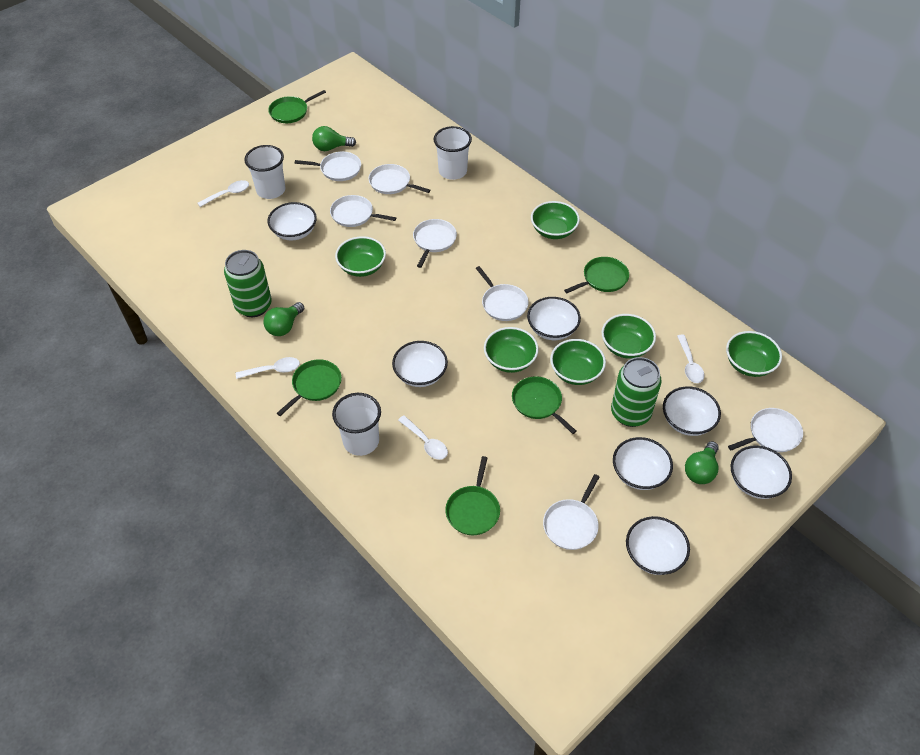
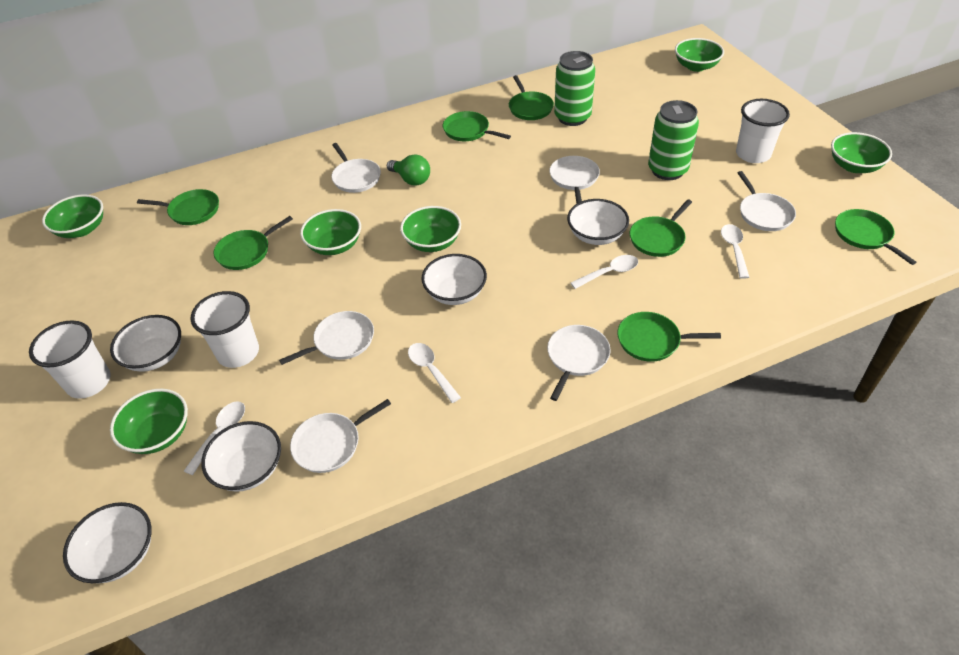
green light bulb: [263,302,304,336] [312,126,356,151] [685,441,719,484] = 3 -> [387,154,430,186] = 1
green pan: [268,90,326,123] [277,359,342,416] [445,456,500,535] [512,376,577,434] [564,257,629,293] = 5 -> [137,189,219,225] [214,216,293,270] [443,111,511,141] [509,75,554,120] [617,312,721,362] [630,199,692,257] [835,209,916,265] = 7
white bowl: [267,202,317,241] [392,341,448,387] [527,297,581,340] [613,437,673,490] [626,516,690,575] [663,387,721,436] [731,445,792,499] = 7 -> [63,502,152,583] [110,315,181,372] [201,421,281,492] [421,254,487,305] [567,199,629,245] = 5
white pan: [295,152,361,181] [330,195,396,227] [369,164,430,194] [413,219,457,268] [476,266,529,321] [543,474,599,550] [728,408,803,452] = 7 -> [279,311,374,365] [290,399,391,473] [331,143,381,193] [547,325,611,401] [549,156,600,204] [738,171,796,231] = 6

